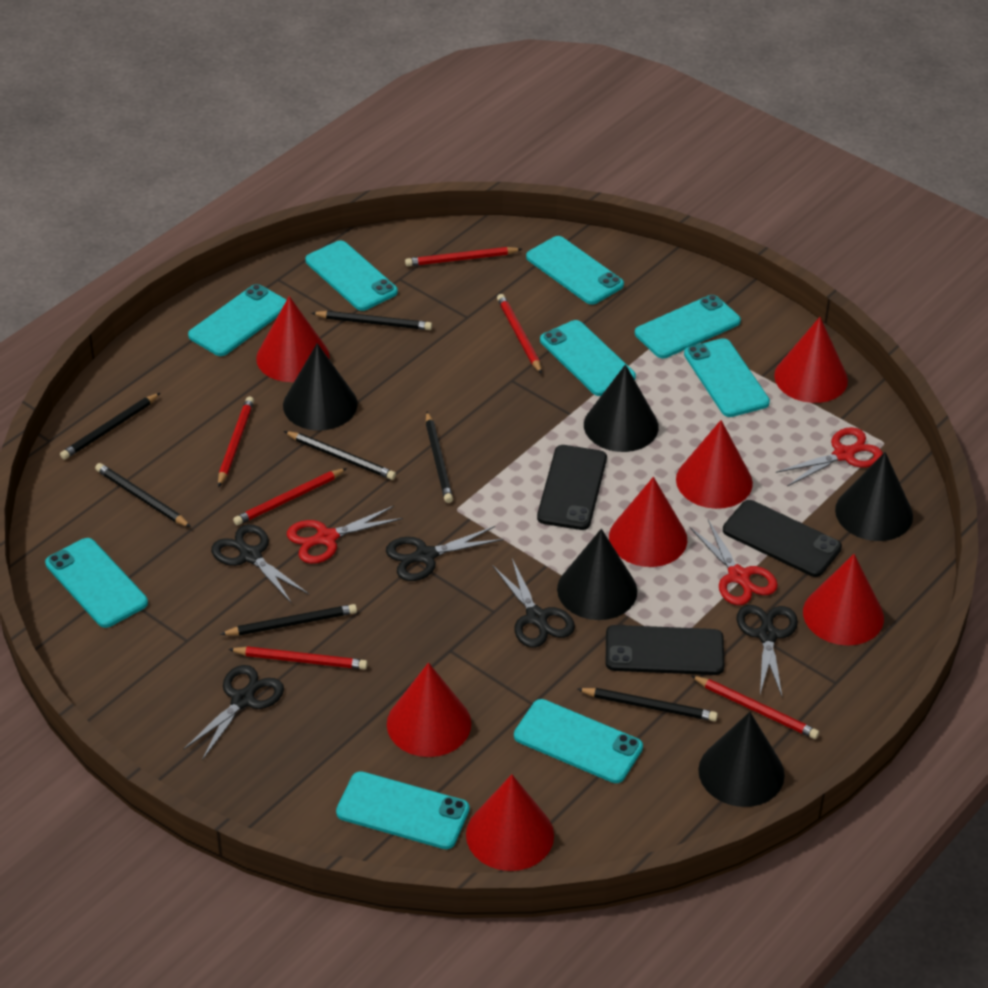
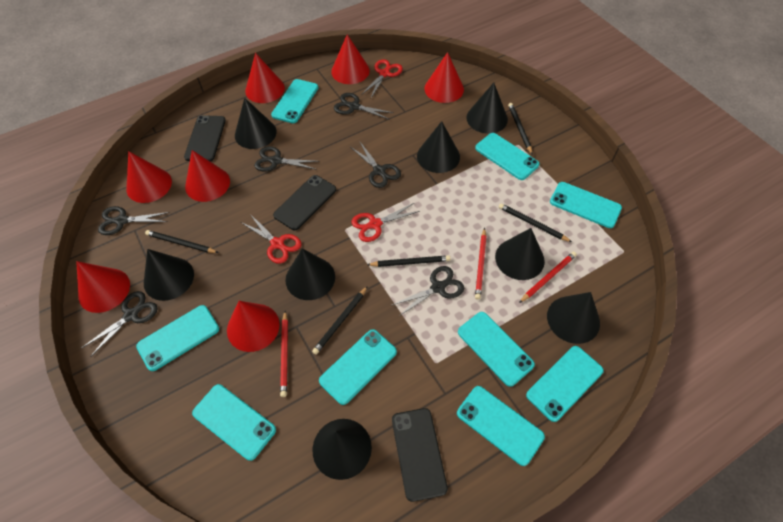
black cone: [283,343,358,431] [557,529,637,620] [584,364,659,452] [698,712,785,807] [835,452,913,541] = 5 -> [144,249,194,301] [235,98,277,149] [285,248,335,300] [313,419,372,480] [417,121,460,173] [466,83,508,134] [495,228,545,280] [547,292,600,344] = 8
black pencil: [60,393,160,460] [95,463,191,527] [220,604,357,636] [284,431,396,480] [312,311,432,330] [426,412,453,503] [577,688,718,721] = 7 -> [145,230,219,253] [312,286,368,355] [367,255,451,267] [499,203,572,242] [508,103,532,155] = 5
black scissors: [183,665,284,760] [211,524,309,604] [386,526,503,581] [492,559,575,647] [737,605,798,696] = 5 -> [82,291,158,357] [98,206,170,235] [254,146,320,172] [334,93,394,120] [351,142,401,188] [392,266,464,317] = 6
red pencil: [218,396,254,487] [228,646,368,669] [233,468,347,525] [405,247,522,266] [497,294,542,374] [691,676,819,739] = 6 -> [280,311,288,397] [475,228,486,300] [519,252,577,303] = 3

